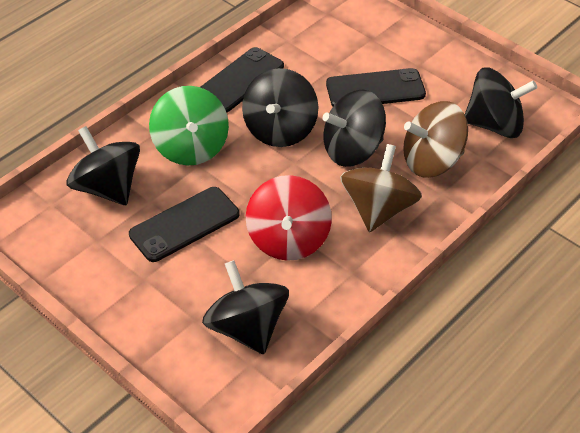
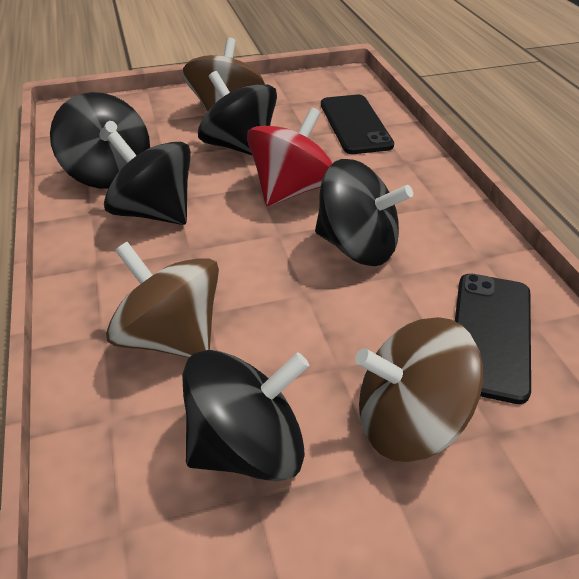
black phone: [129,187,240,262] [201,47,284,113] [326,68,426,106] = 3 -> [321,95,394,154] [455,274,531,404] = 2
brown spinning top: [340,144,422,232] [403,101,468,178] = 2 -> [106,242,219,358] [183,38,265,112] [355,317,483,462] = 3
green spinning top: [149,86,229,166] = 1 -> none = 0

